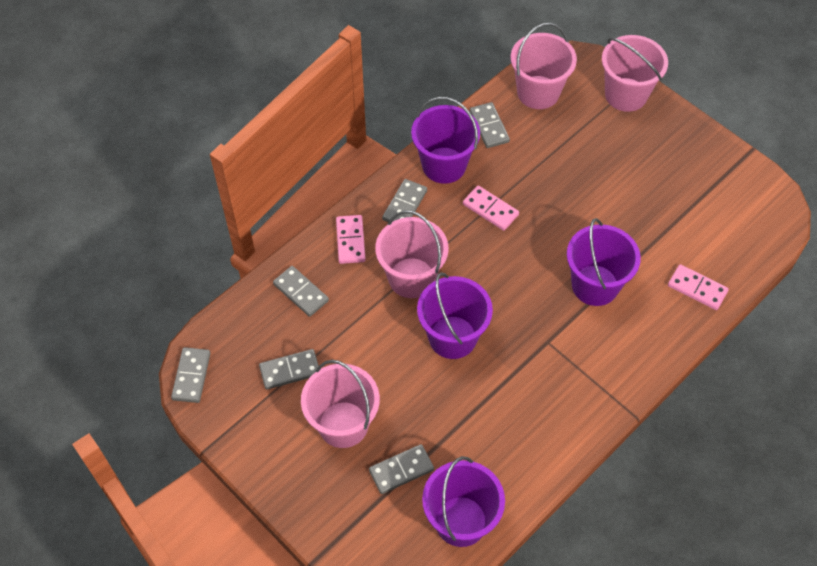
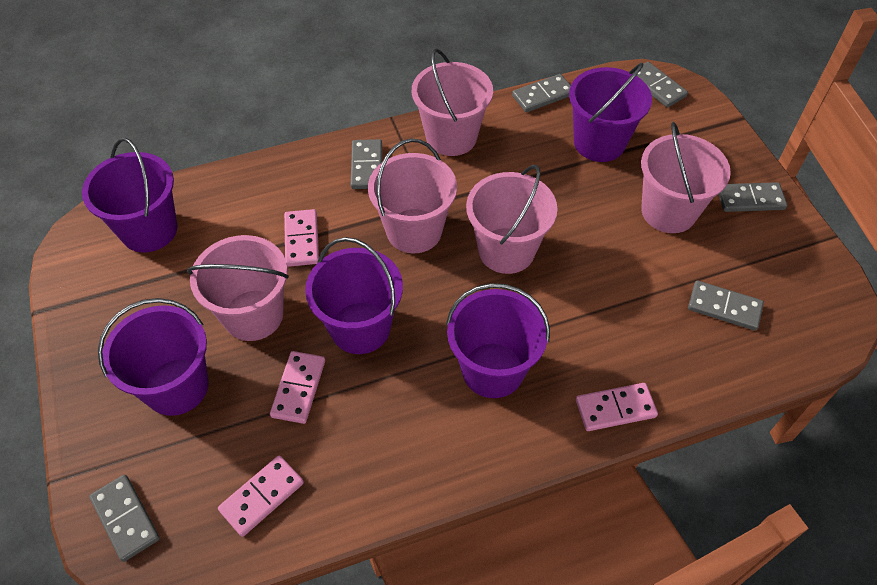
pink bucket: [301,360,380,448] [375,210,449,298] [510,23,577,109] [602,35,668,112] = 4 -> [187,235,289,341] [368,138,457,253] [412,49,493,156] [466,165,557,274] [641,122,731,233] = 5
pink domino: [336,215,366,264] [463,185,519,231] [668,264,729,310] = 3 -> [218,455,304,537] [270,351,325,424] [284,209,319,267] [576,383,658,431] = 4
purple bucket: [411,97,480,184] [417,272,493,359] [422,456,505,547] [567,218,641,306] = 4 -> [82,138,177,253] [98,298,208,416] [305,237,403,354] [446,283,550,398] [569,63,652,162] = 5

